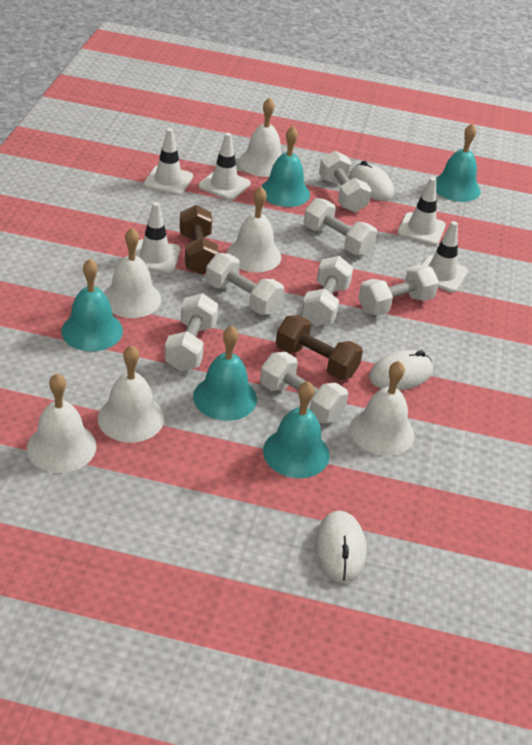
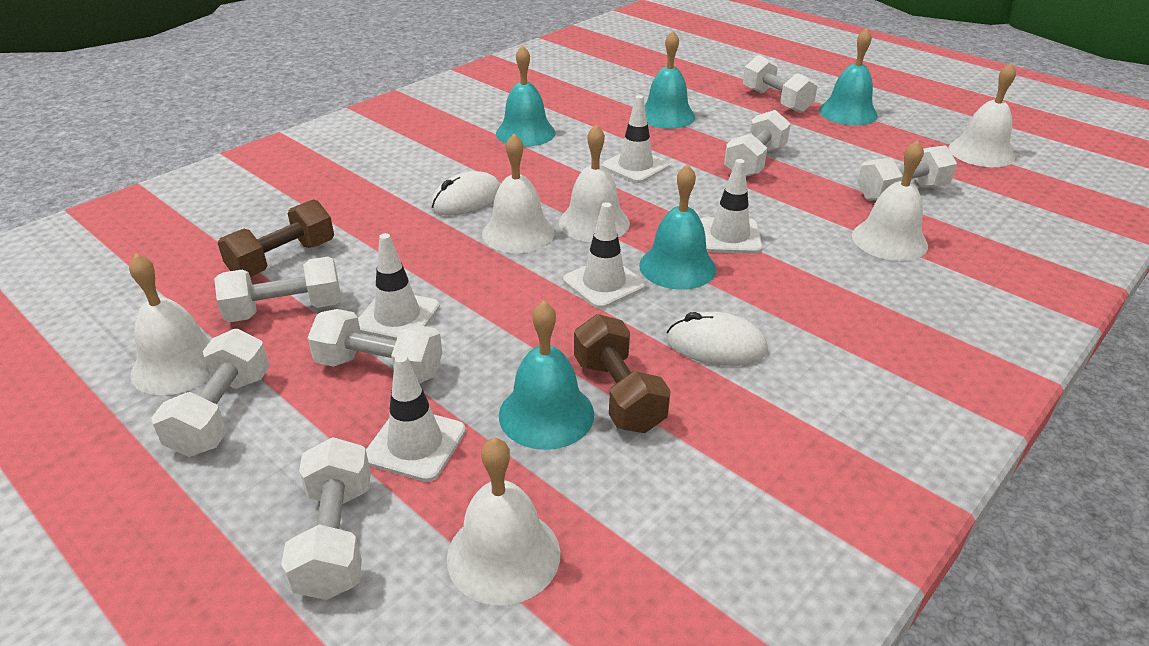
white mouse: [315,511,366,583] [349,161,394,201] [369,350,433,390] = 3 -> [430,171,501,215] [667,312,768,366] = 2

